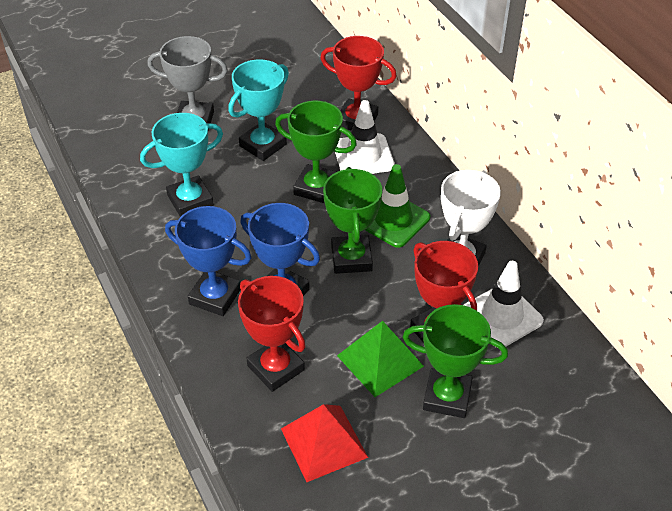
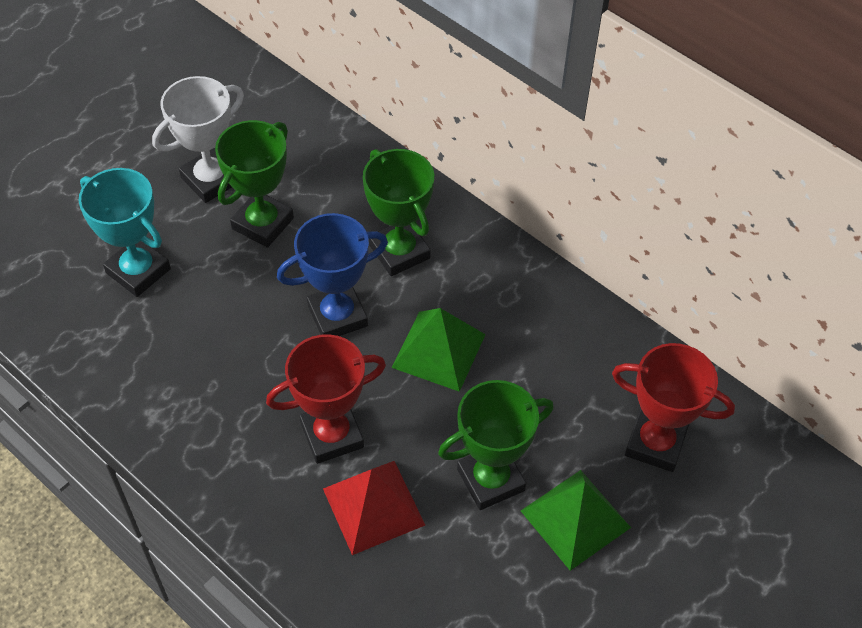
blue trophy: [165,206,252,316] [240,203,320,296] = 2 -> [277,213,388,336] = 1
green pyramid: [337,321,424,397] = 1 -> [391,308,486,392] [521,470,631,571] = 2
green traffic cone: [365,164,430,248] = 1 -> none = 0
grey trophy: [147,36,228,130] = 1 -> none = 0
red trophy: [238,276,306,392] [320,36,397,131] [410,241,478,343] = 3 -> [266,334,386,464] [612,343,735,472] = 2
turquoise trophy: [140,113,223,217] [228,59,289,161] = 2 -> [79,168,171,297] = 1
white traffic cone: [335,100,395,174] [464,261,544,348] = 2 -> none = 0

